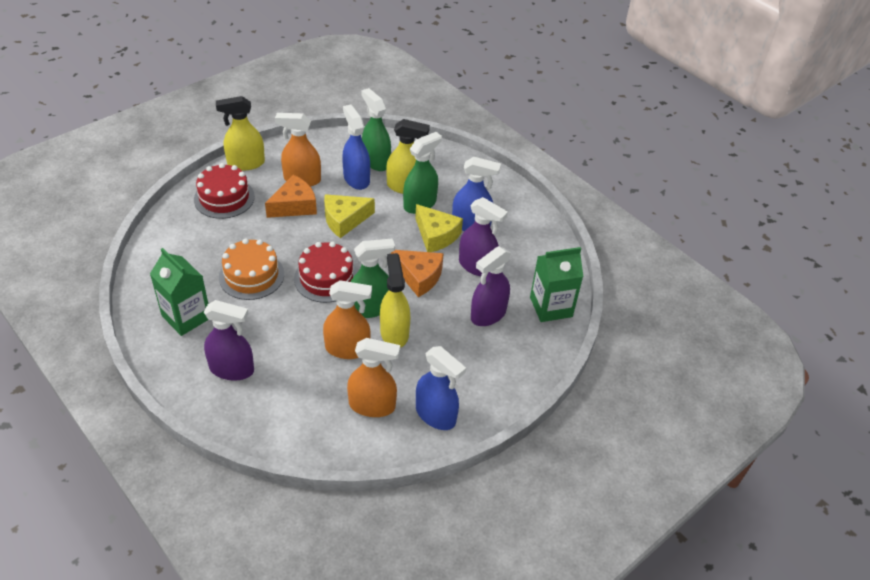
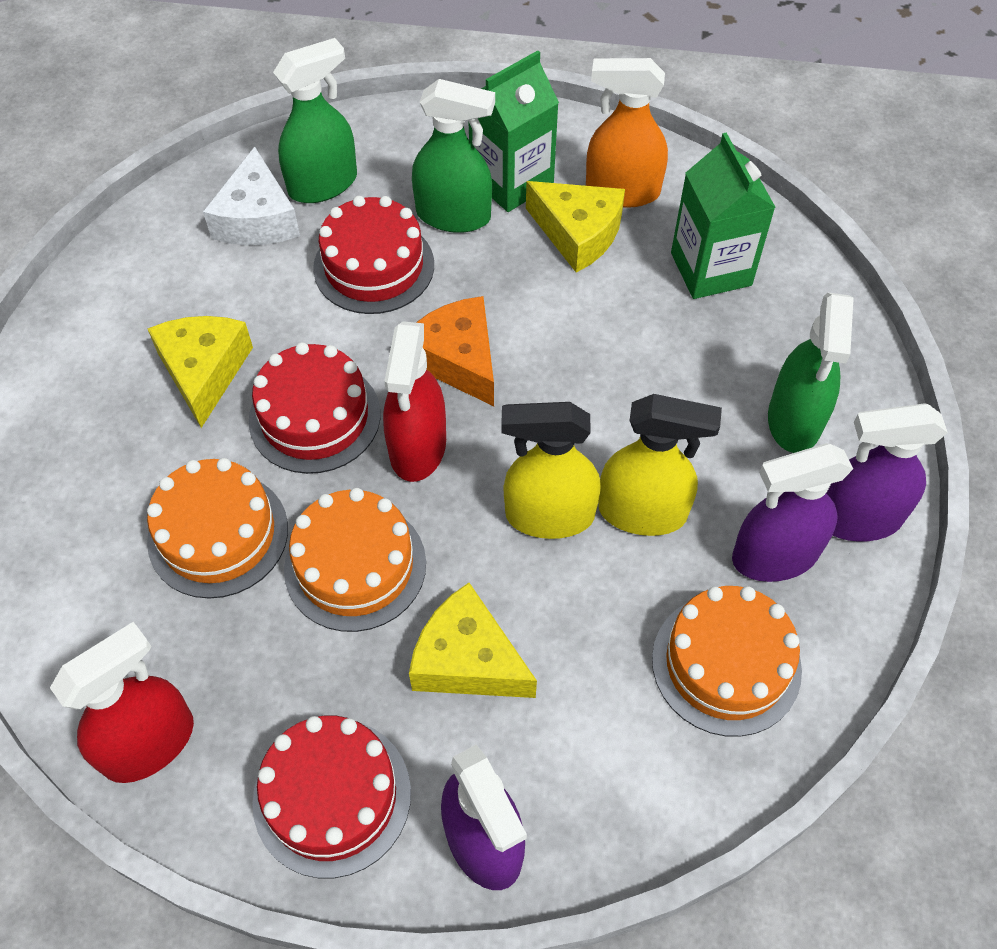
blue spray bottle: [342,104,370,190] [416,346,466,430] [452,157,501,231] = 3 -> none = 0
orange cake: [219,239,284,300] = 1 -> [147,458,288,599] [284,488,426,632] [652,586,802,737] = 3
orange cheese: [265,175,317,218] [391,250,444,297] = 2 -> [416,296,494,406] = 1
orange spray bottle: [275,113,321,187] [323,280,372,359] [347,338,400,417] = 3 -> [586,58,668,208] = 1
red cake: [194,163,255,219] [294,242,358,303] = 2 -> [249,342,380,474] [252,716,411,878] [313,196,434,314] = 3
red spray bottle: none = 0 -> [50,622,194,783] [383,321,446,482] = 2
white cheese: none = 0 -> [203,146,300,245] = 1
yellow cheese: [324,194,375,238] [415,204,463,252] = 2 -> [148,316,253,428] [409,583,537,698] [526,181,625,273] = 3
yellow spray bottle: [216,96,265,171] [380,253,410,348] [386,119,430,194] = 3 -> [501,402,601,539] [598,394,722,536] = 2

